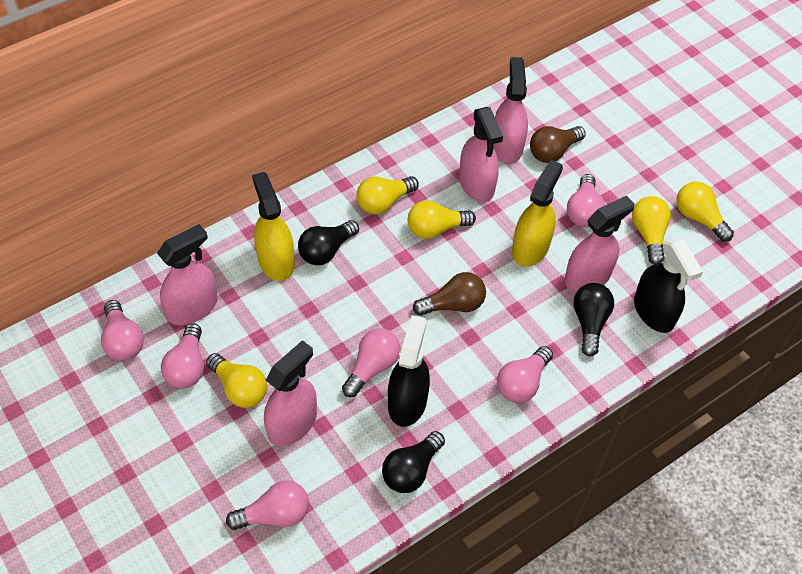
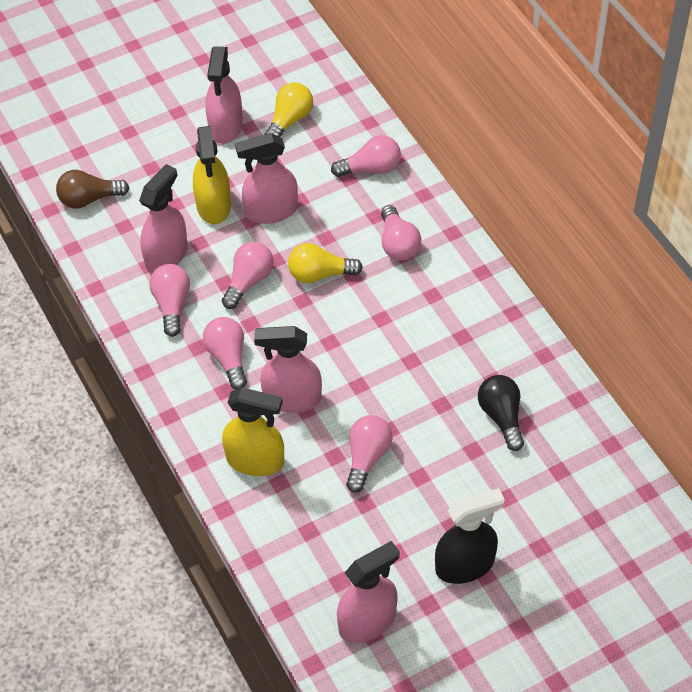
black light bulb: [298,220,359,265] [382,431,445,493] [573,283,614,357] = 3 -> [478,375,524,451] = 1
black spray bottle: [388,315,430,427] [634,237,703,333] = 2 -> [435,488,505,584] = 1
brown light bulb: [413,272,486,316] [530,126,586,163] = 2 -> [56,170,129,209] = 1
yellow light bulb: [206,353,267,408] [356,176,419,214] [408,200,476,239] [632,196,671,264] [676,182,734,242] = 5 -> [264,83,313,137] [288,243,363,283] = 2

